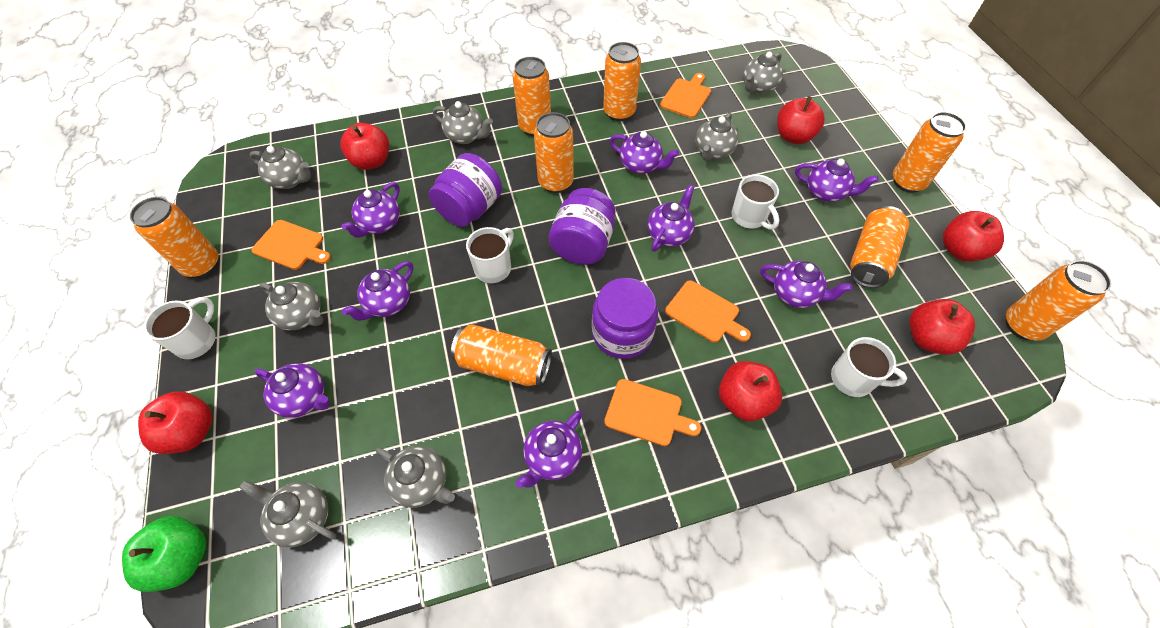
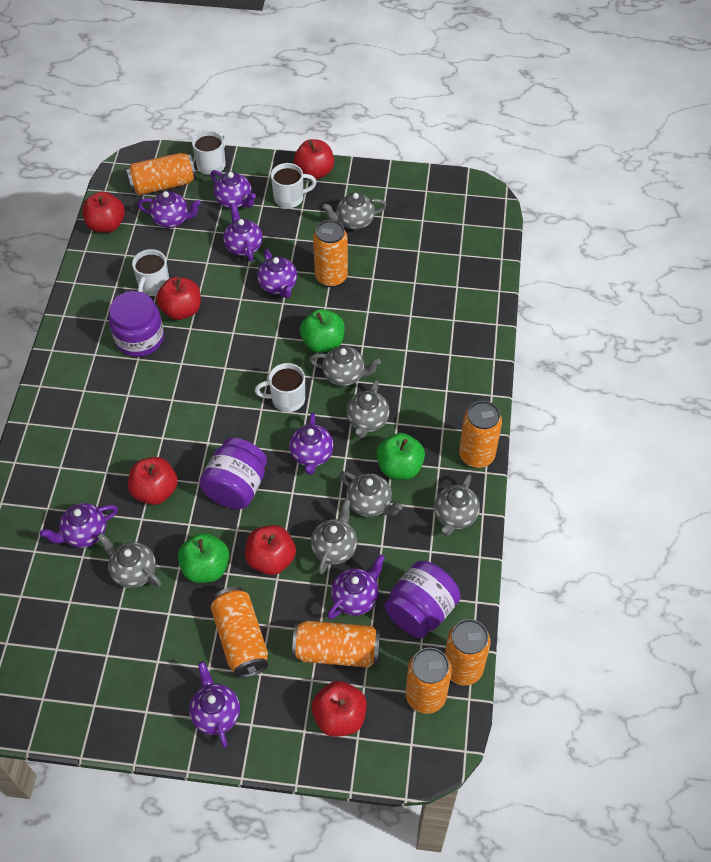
green apple: [122,516,206,592] = 1 -> [178,533,229,583] [300,309,345,353] [376,433,425,480] = 3
orange can: [130,197,219,278] [451,324,552,386] [512,57,551,136] [534,112,574,193] [603,42,641,121] [850,206,909,288] [893,112,966,193] [1006,260,1111,341] = 8 -> [126,153,196,195] [211,587,268,678] [292,621,380,668] [313,220,348,287] [405,647,452,714] [445,619,491,686] [459,401,502,468] = 7
orange cutting board: [251,220,331,270] [604,379,701,446] [660,73,711,118] [665,280,751,343] = 4 -> none = 0

